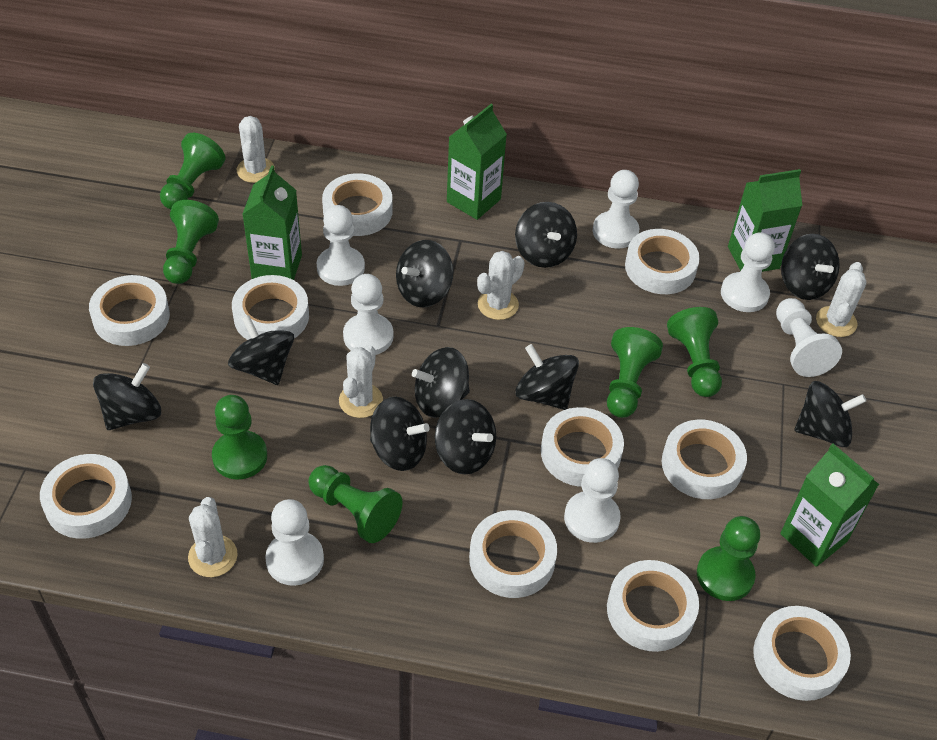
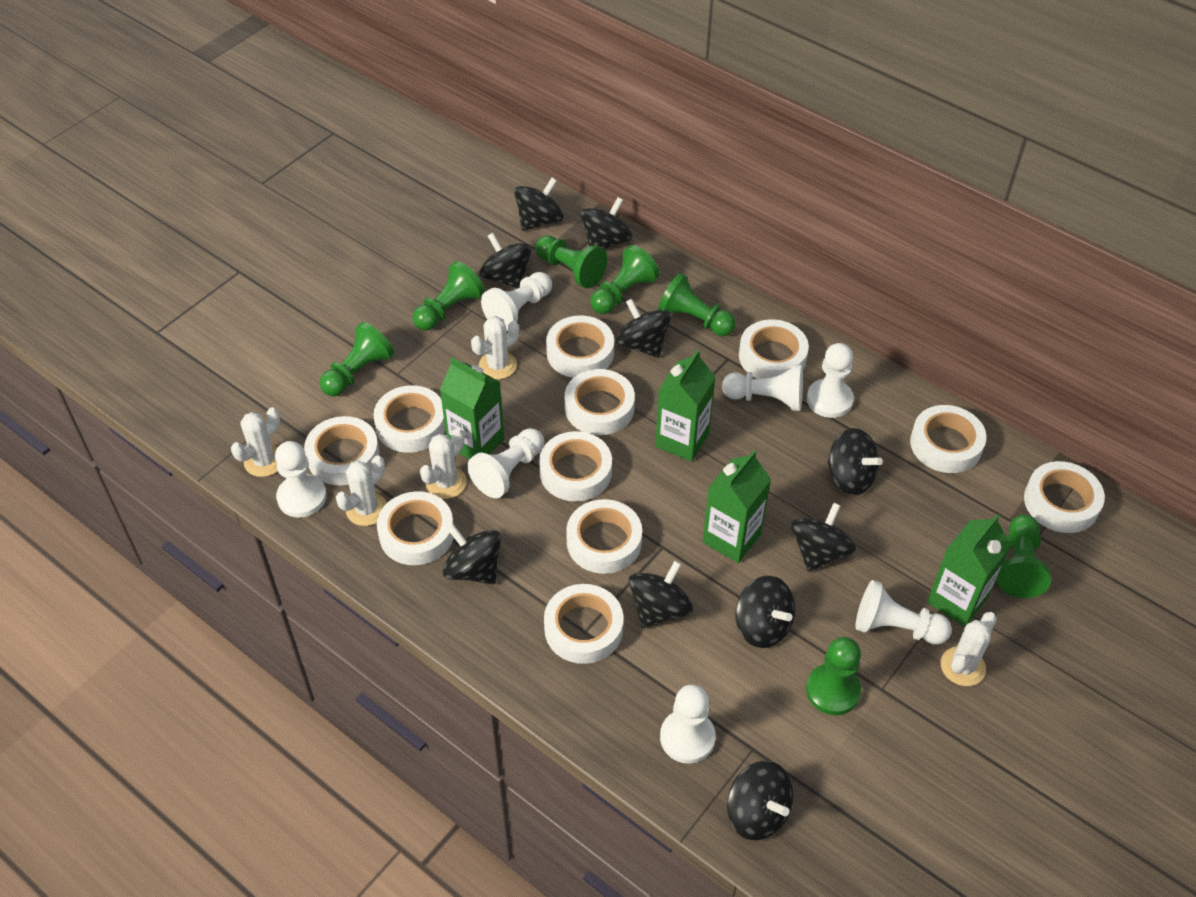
white tape: [40,454,132,539] [89,275,170,346] [232,275,309,340] [322,173,392,236] [469,510,557,598] [541,407,624,487] [607,560,699,652] [625,229,700,294] [662,420,747,499] [753,606,851,701] = 10 -> [304,416,380,486] [373,385,445,453] [377,491,454,565] [539,431,612,501] [544,584,623,664] [546,315,614,378] [565,369,635,435] [566,499,642,574] [739,319,809,379] [910,405,986,473] [1024,461,1105,533] = 11

